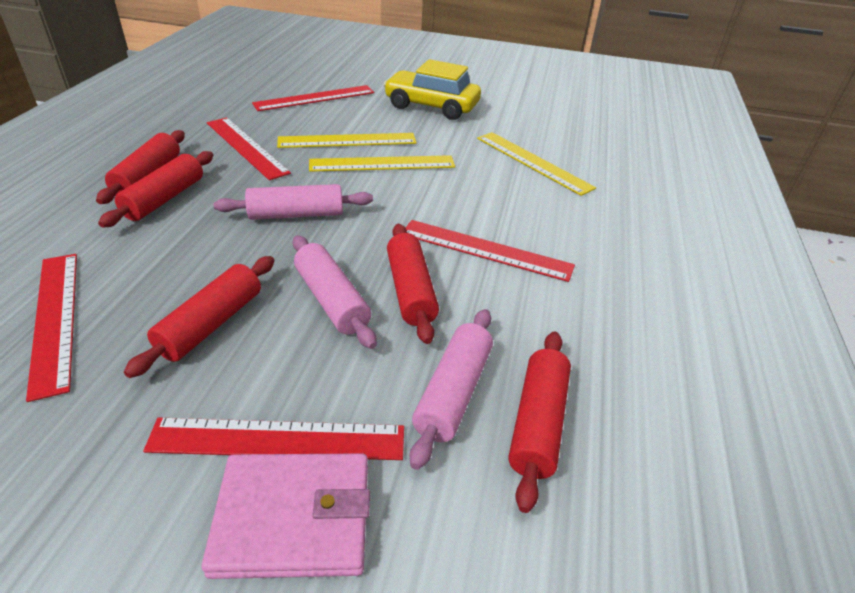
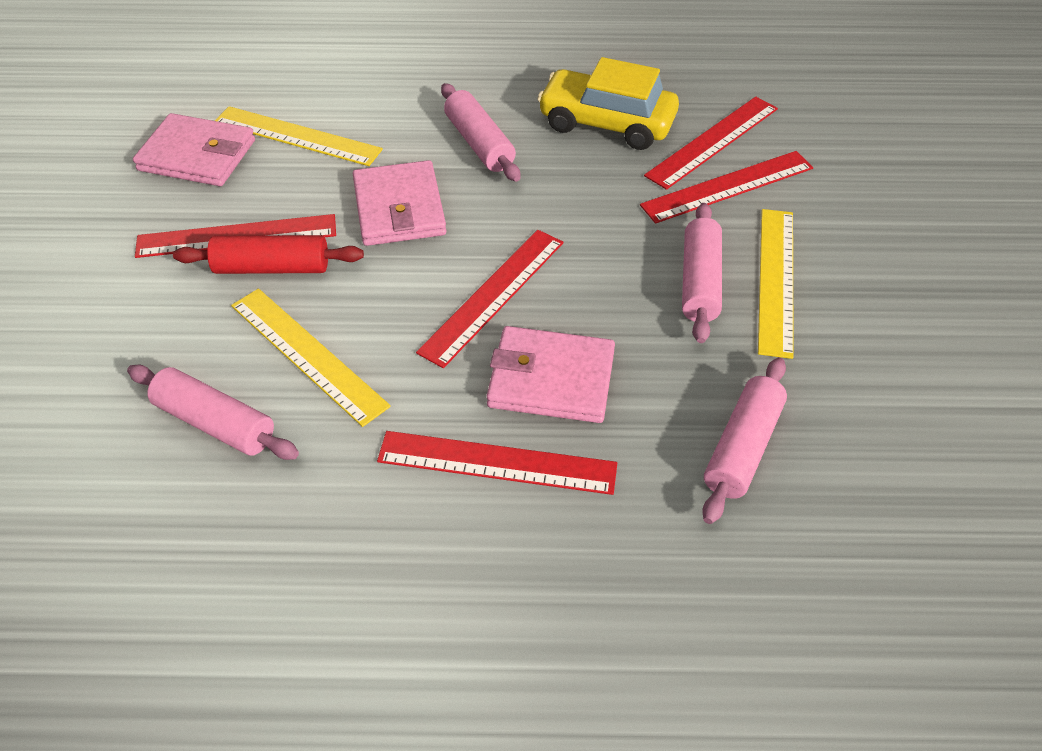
pink rolling pin: [214,184,373,220] [293,235,377,349] [410,309,493,470] = 3 -> [127,365,299,460] [441,83,521,182] [682,203,722,343] [702,357,787,524] = 4
pink wallet: [201,453,370,579] = 1 -> [133,113,255,186] [353,160,446,246] [487,326,615,423] = 3
red rolling pin: [96,130,185,204] [98,151,213,228] [124,256,274,378] [387,224,439,344] [508,331,571,513] = 5 -> [173,235,364,274] = 1

